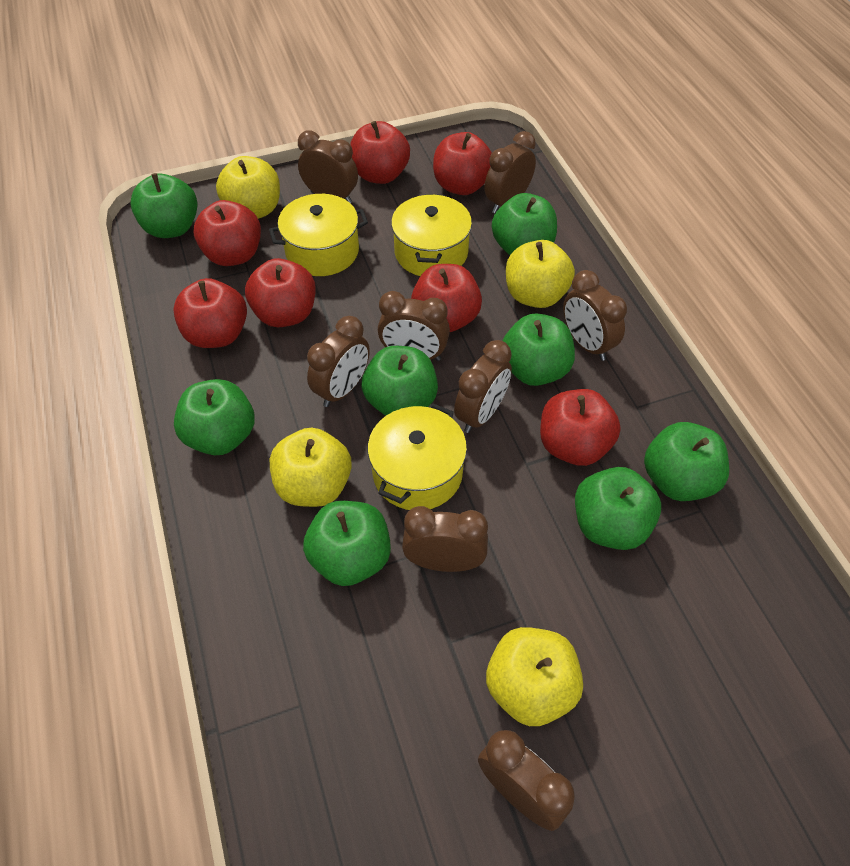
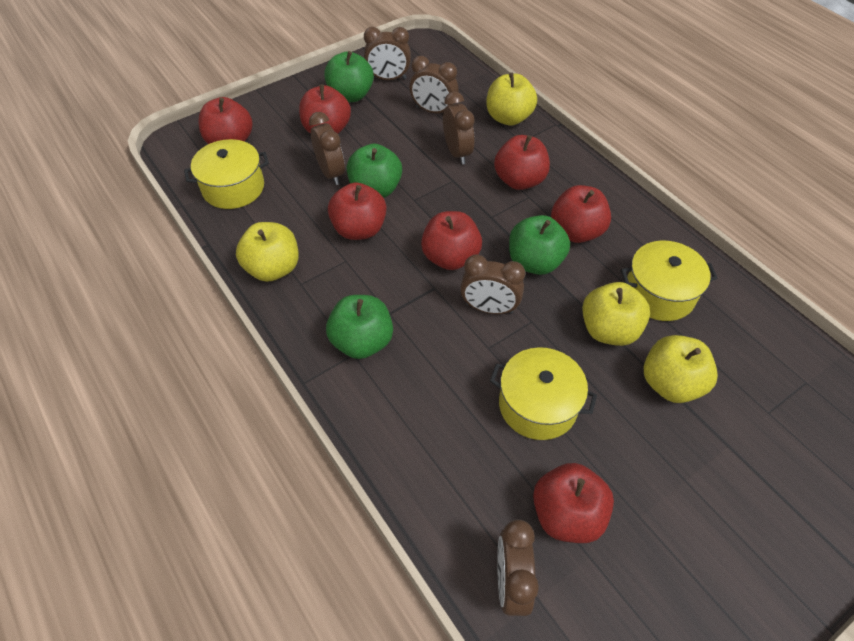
brown clock: [298,130,358,203] [307,316,370,407] [378,291,450,361] [402,506,488,572] [454,340,512,433] [478,730,575,831] [484,131,536,213] [563,270,627,361] = 8 -> [309,112,345,185] [364,27,411,80] [410,56,459,113] [443,92,475,165] [460,255,525,314] [497,519,539,616] = 6
green apple: [130,173,198,238] [174,379,255,455] [303,501,391,586] [362,346,438,415] [492,193,557,255] [502,313,575,386] [575,467,661,550] [644,422,729,501] = 8 -> [324,51,374,102] [326,295,393,359] [347,144,402,198] [509,215,570,275] = 4

